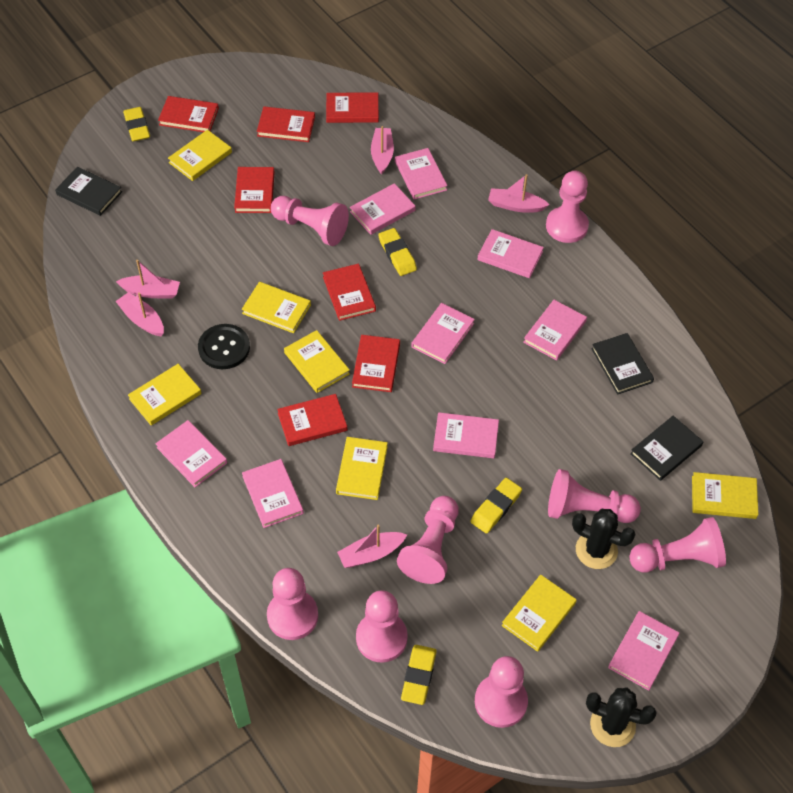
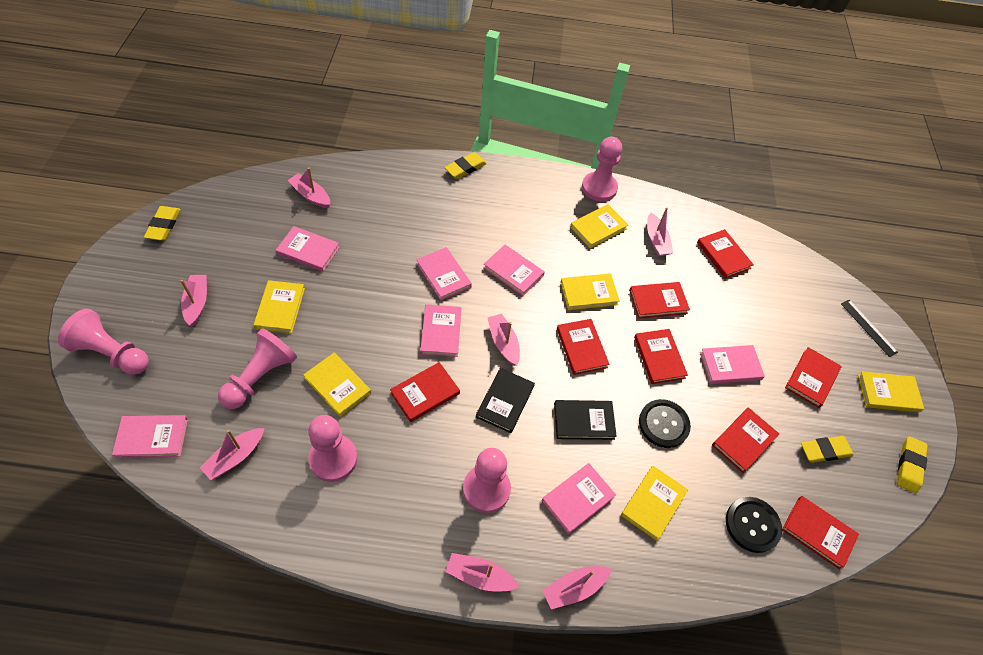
black book: [55,167,122,216] [591,333,654,395] [630,415,703,481] = 3 -> [476,368,535,433] [554,400,617,440] = 2
black button: [198,324,250,369] = 1 -> [639,399,691,448] [726,497,782,553] = 2
black cactus: [572,509,636,569] [586,688,657,747] = 2 -> none = 0
black ruler: none = 0 -> [841,300,898,357] = 1
pink boat: [115,292,164,336] [116,260,180,299] [337,525,407,568] [371,126,394,175] [488,174,549,213] = 5 -> [181,275,207,326] [200,428,264,480] [288,167,330,208] [446,553,520,591] [488,314,520,366] [542,566,612,609] [647,207,673,256] = 7
pink book: [156,420,227,487] [242,459,304,528] [350,183,416,235] [395,148,448,199] [411,303,475,364] [433,412,499,458] [477,229,544,278] [523,300,587,361] [608,611,679,691] = 9 -> [112,415,188,458] [276,226,340,272] [416,247,472,301] [420,304,461,357] [483,245,545,296] [542,463,616,534] [700,345,765,384] = 7
pink pawn: [267,568,318,640] [271,196,349,246] [356,590,408,663] [397,496,459,584] [475,656,528,728] [546,171,589,243] [548,469,641,523] [629,517,726,573] = 8 -> [58,309,149,375] [218,328,297,409] [308,415,358,482] [463,448,511,513] [582,137,622,202] = 5
red book: [158,96,219,132] [234,167,275,213] [257,106,315,142] [277,394,347,446] [323,264,376,321] [326,92,379,123] [352,335,400,392] = 7 -> [390,362,460,422] [557,319,610,375] [629,282,690,319] [634,329,688,384] [697,229,754,279] [712,407,779,473] [782,496,859,569] [785,347,841,408] = 8
yellow book: [128,364,202,425] [168,130,232,181] [242,282,311,333] [284,330,350,393] [336,437,388,500] [502,575,577,652] [692,472,759,519] = 7 -> [253,280,305,333] [303,352,371,417] [560,273,620,310] [570,204,628,248] [621,466,688,541] [858,371,924,412] = 6

